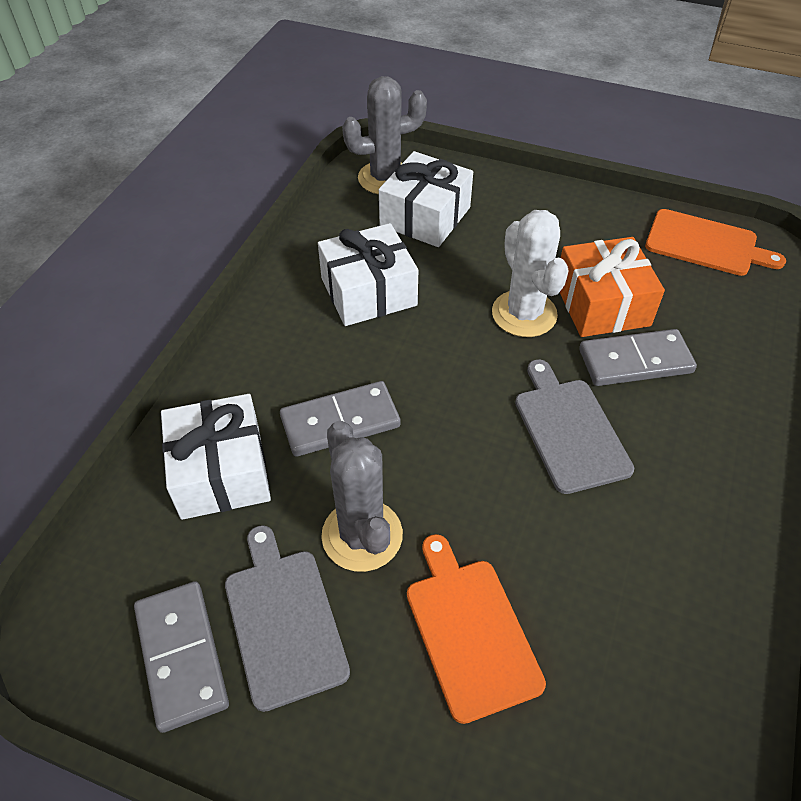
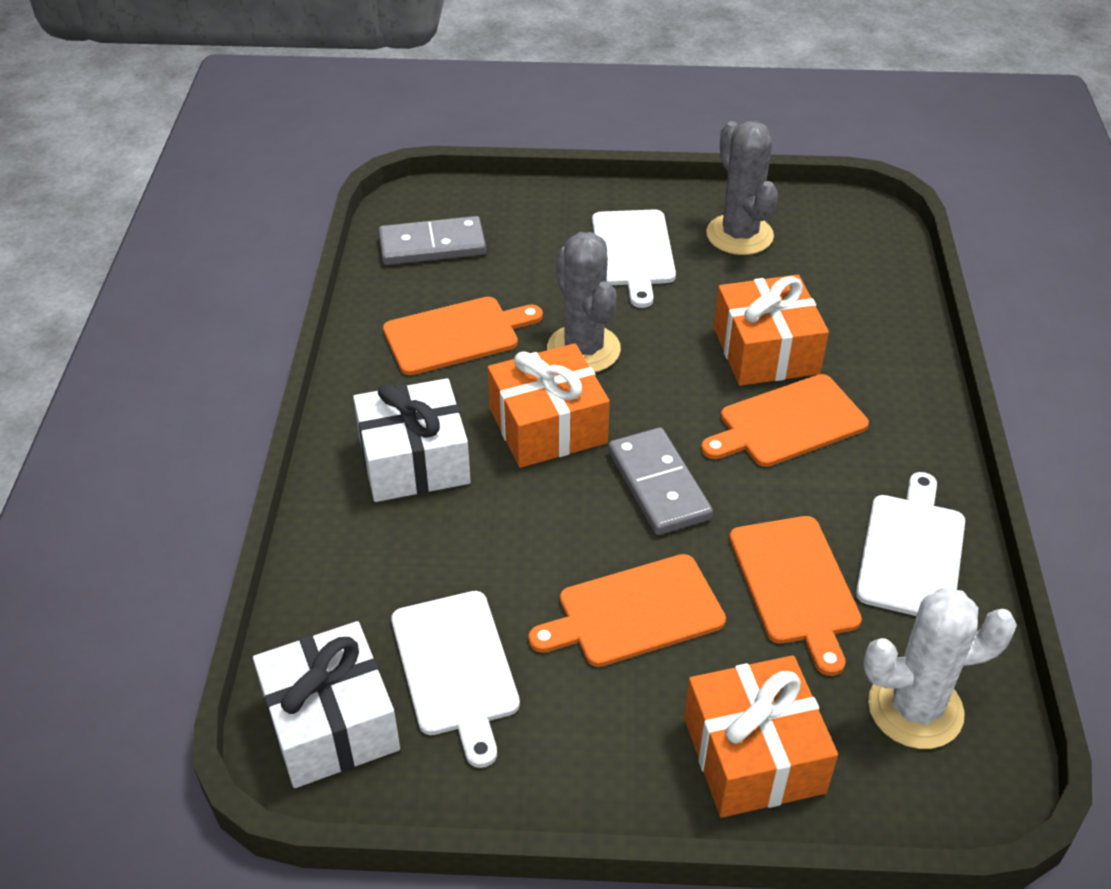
grey cutting board: [225,525,350,712] [515,359,634,494] = 2 -> none = 0
grey domino: [134,581,229,733] [280,381,401,457] [579,329,697,386] = 3 -> [379,216,486,265] [608,427,713,535] = 2
orange cutting board: [407,534,546,724] [645,209,786,276] = 2 -> [383,297,543,375] [528,554,726,667] [701,374,869,467] [729,516,862,676] = 4
orange gift: [560,237,665,337] = 1 -> [488,343,610,468] [684,655,838,818] [714,275,829,386] = 3
white cutting board: none = 0 -> [391,591,520,768] [592,209,676,308] [856,472,965,616] = 3
white gift: [161,394,271,520] [318,223,418,326] [379,151,473,247] = 3 -> [253,621,400,788] [353,378,471,502] = 2

